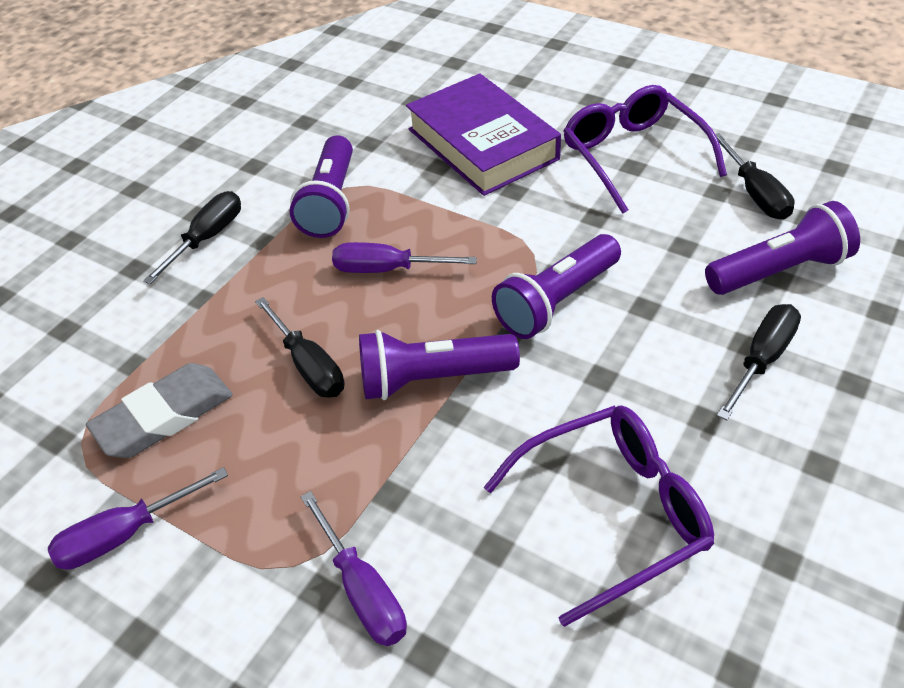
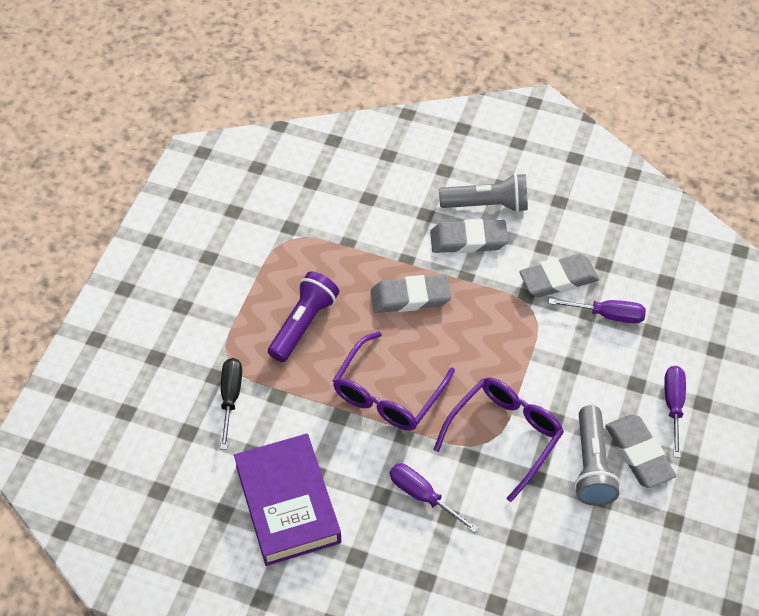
black screwdriver: [143,191,241,284] [255,297,345,398] [715,133,795,220] [717,304,801,421] = 4 -> [220,358,242,450] = 1
grey eraser: [86,363,233,458] = 1 -> [371,275,452,313] [430,219,508,253] [519,254,599,298] [605,414,676,488] = 4
grey flashlight: none = 0 -> [439,173,528,212] [574,405,620,506] = 2
purple flashlight: [290,135,353,238] [359,330,520,400] [492,234,621,339] [705,201,860,295] = 4 -> [268,271,339,362] = 1

